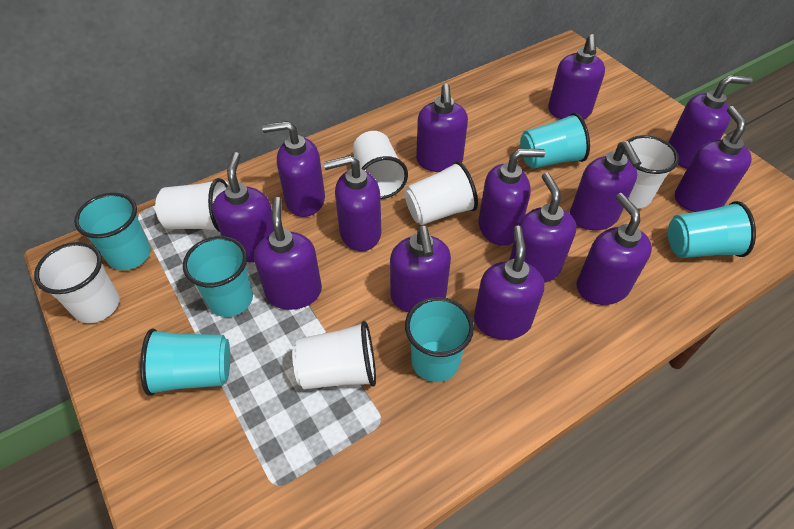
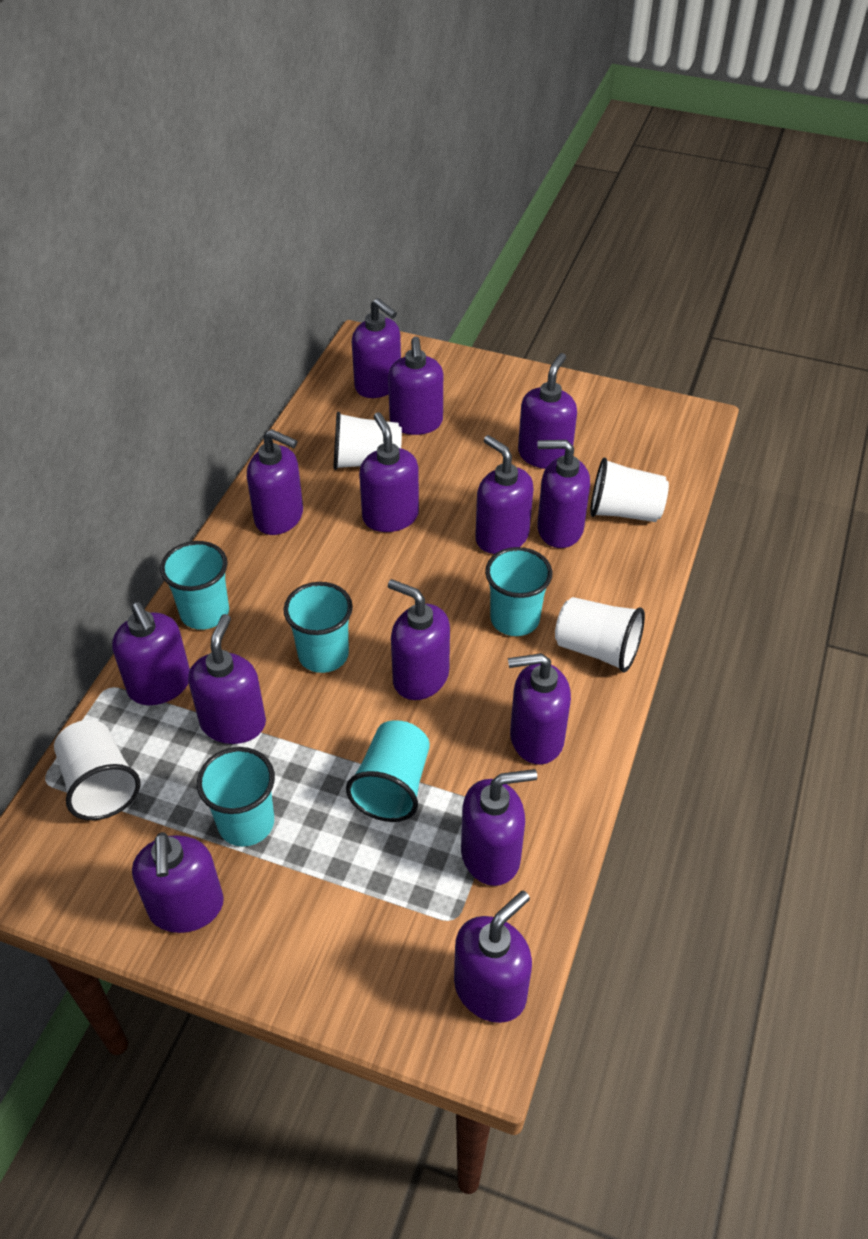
turquoise cup: [74,193,151,270] [140,328,230,396] [183,236,253,317] [405,297,474,382] [520,113,590,169] [668,201,756,258] = 6 -> [160,541,229,630] [197,747,275,847] [284,582,353,673] [346,720,430,822] [485,547,552,636] = 5
white cup: [34,242,120,323] [155,178,228,232] [292,321,376,389] [353,131,408,199] [405,161,478,225] [623,135,679,208] = 6 -> [54,720,140,820] [333,412,402,470] [555,597,645,673] [590,458,669,522] = 4

